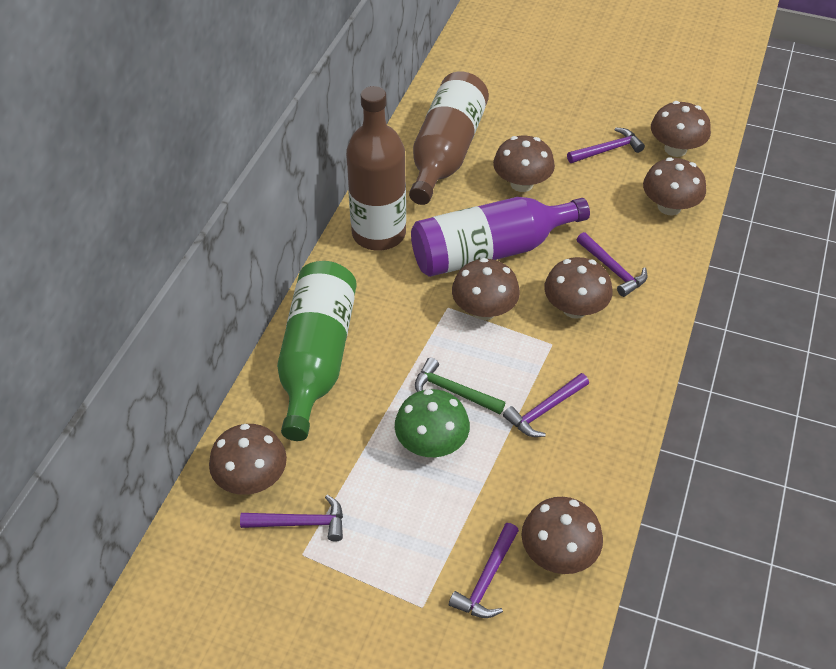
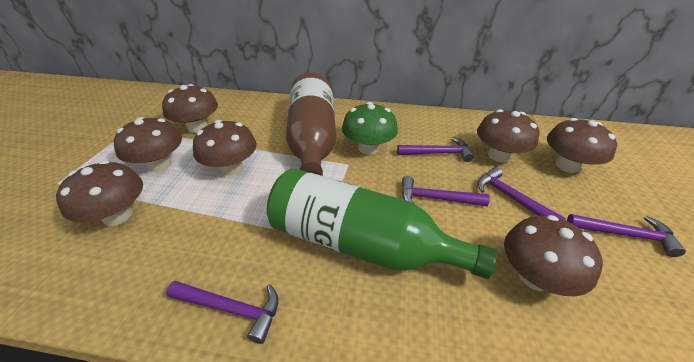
brown bottle: [346,86,406,251] [409,71,489,205] = 2 -> [286,73,336,176] = 1
green hammer: [415,357,505,414] = 1 -> none = 0
purple bottle: [411,197,590,277] = 1 -> none = 0

